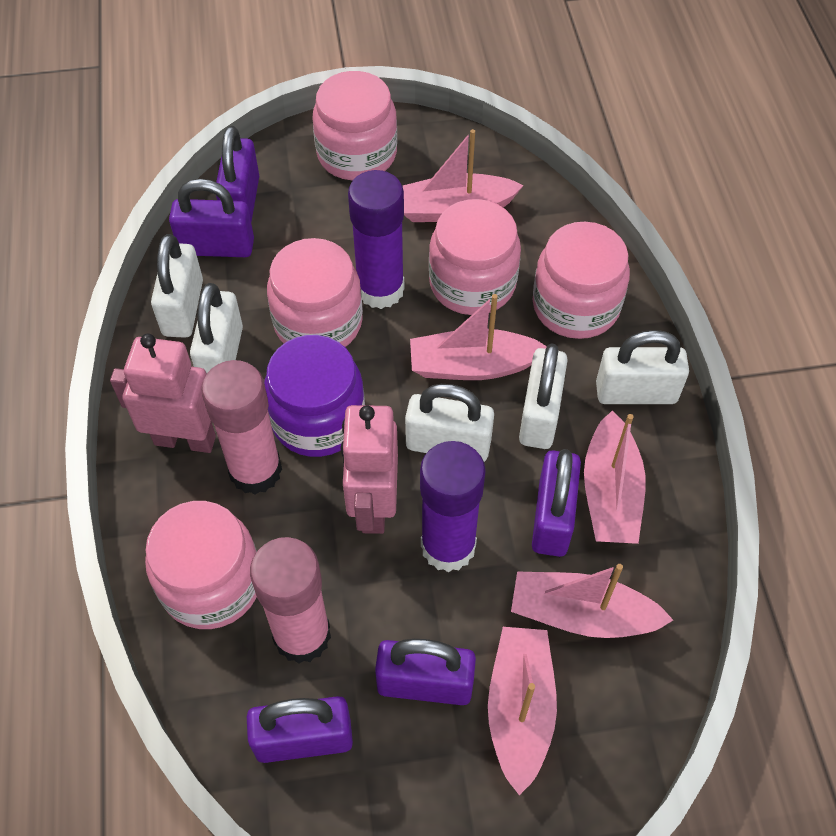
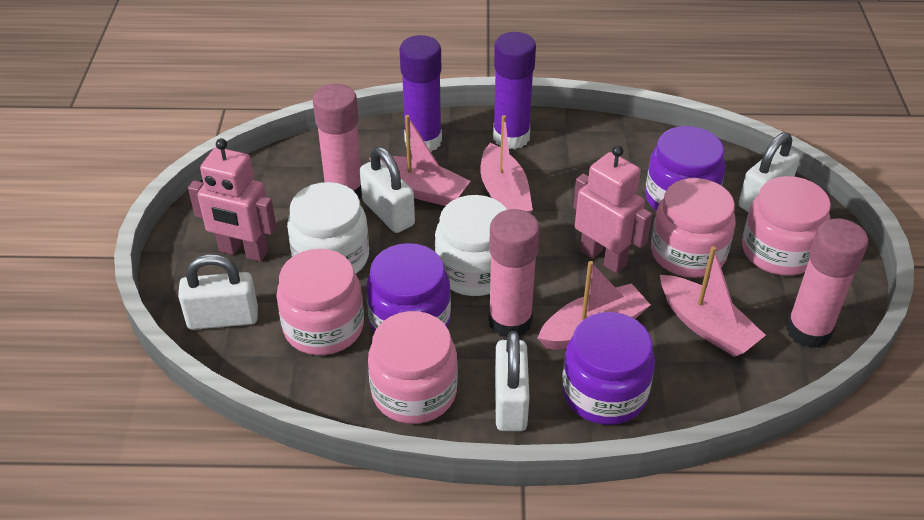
pink boat: [403,129,524,222] [410,294,547,380] [488,627,557,795] [511,564,673,638] [584,411,646,544] = 5 -> [369,115,470,206] [481,115,533,213] [537,261,650,349] [660,246,766,357] = 4
pink glue stick: [201,360,282,494] [250,537,331,664] = 2 -> [313,84,362,199] [488,209,540,337] [786,219,868,348] = 3
pink jar: [145,501,257,629] [267,238,363,347] [313,71,397,180] [429,199,521,315] [532,222,630,339] = 5 -> [276,249,364,355] [368,311,458,424] [651,178,736,278] [742,176,831,276] = 4
purple jar: [264,335,365,457] = 1 -> [366,243,451,333] [562,312,655,425] [645,126,725,211] = 3
purple padlock: [169,179,254,257] [216,126,259,222] [247,696,353,763] [375,639,476,705] [532,449,581,557] = 5 -> none = 0
white jar: none = 0 -> [287,182,369,274] [435,195,507,296] = 2
white padlock: [151,234,203,338] [190,283,243,373] [405,384,494,462] [519,343,568,449] [596,330,689,404] = 5 -> [178,254,258,330] [360,147,415,233] [495,331,530,431] [739,132,800,212] = 4

